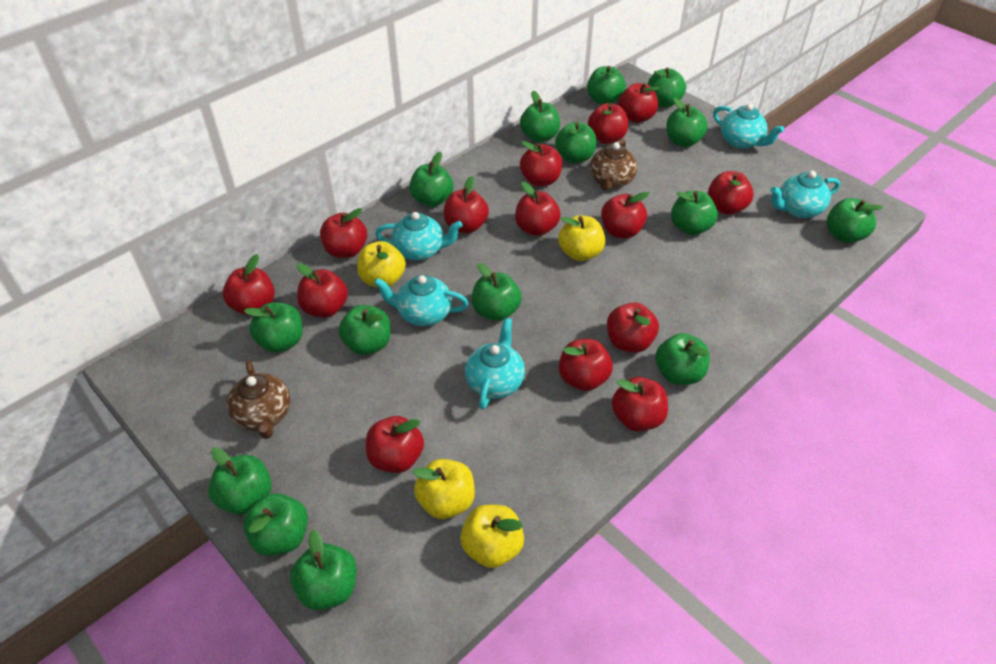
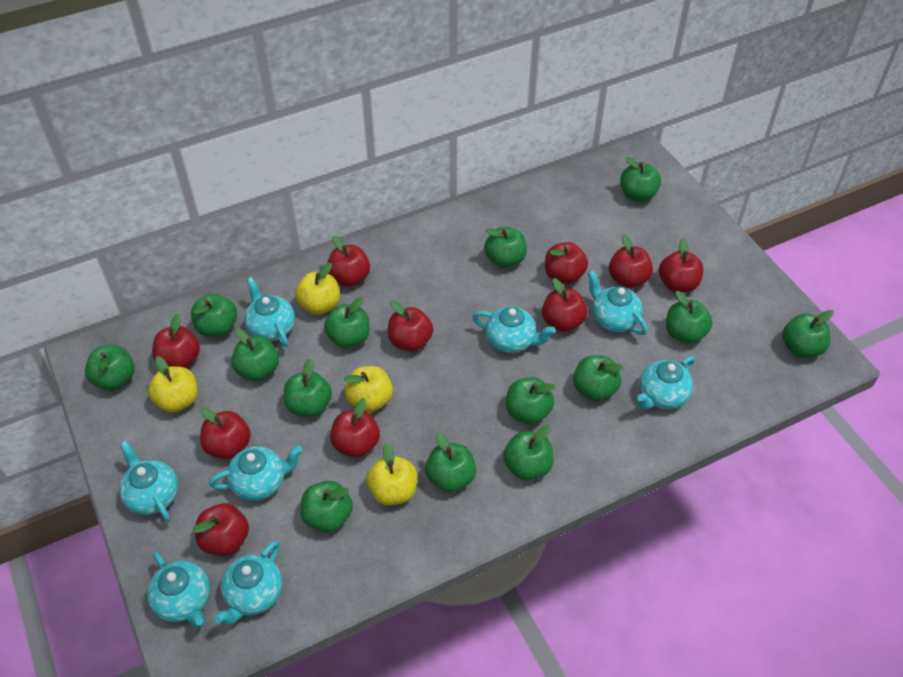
brown teapot: [226,360,291,439] [590,139,637,191] = 2 -> none = 0
green apple: [208,447,272,515] [243,493,308,556] [244,303,303,353] [290,529,357,610] [338,305,391,355] [409,152,453,207] [472,263,522,321] [520,91,560,142] [555,122,597,163] [587,66,626,105] [648,67,686,108] [655,333,710,385] [666,98,708,147] [671,191,718,235] [827,198,883,243] = 15 -> [85,345,135,390] [191,294,237,337] [231,328,279,381] [284,358,332,417] [300,481,353,532] [324,297,370,348] [425,433,476,493] [484,226,527,268] [503,426,554,481] [506,377,555,424] [573,355,623,401] [620,157,661,202] [666,291,713,344] [782,310,833,358] = 14
red apple: [223,254,275,315] [297,263,348,318] [320,208,367,258] [366,416,424,473] [444,176,489,233] [515,182,561,236] [520,141,562,186] [559,339,613,391] [588,103,628,144] [601,192,649,239] [607,302,659,353] [612,377,668,431] [619,82,659,123] [708,171,754,215] = 14 -> [152,313,200,368] [193,503,249,556] [200,407,251,459] [327,236,370,287] [330,398,380,458] [388,301,433,352] [542,278,587,332] [545,242,588,284] [609,235,653,288] [659,238,703,292] = 10
turquoise teapot: [374,275,469,326] [375,212,463,260] [465,318,525,409] [713,103,784,149] [770,171,840,218] = 5 -> [119,440,178,522] [147,551,210,628] [209,446,302,501] [214,541,283,625] [244,277,295,347] [472,307,555,353] [588,270,648,335] [637,356,695,409] = 8

